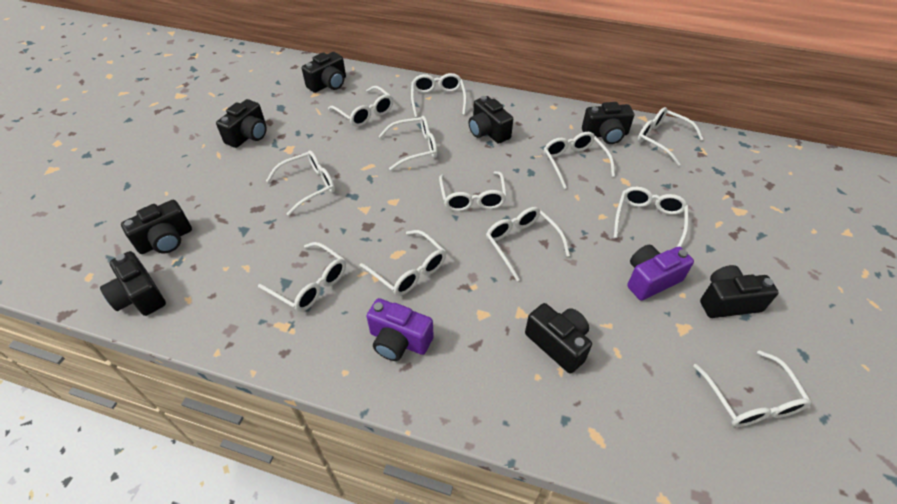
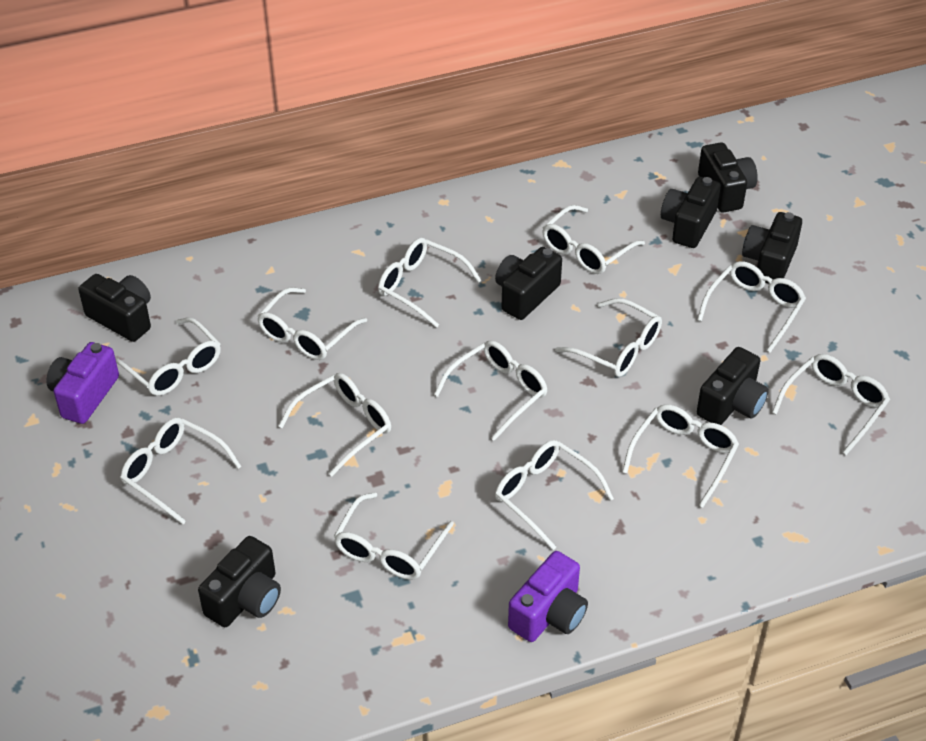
black camera: [100,251,166,316] [121,200,192,254] [216,99,267,148] [302,52,346,93] [469,96,513,144] [525,303,592,374] [582,102,634,144] [700,265,779,318] = 8 -> [78,274,151,342] [198,536,281,627] [495,247,562,320] [661,177,721,248] [697,347,769,425] [698,142,758,212] [742,212,802,284] = 7
white glasses: [258,242,346,312] [266,150,335,216] [328,86,393,127] [360,230,446,296] [379,116,437,170] [411,73,467,117] [439,171,507,211] [486,207,570,281] [544,132,615,189] [614,187,688,247] [638,107,704,166] [693,350,811,427] = 12 -> [115,317,221,396] [120,418,242,524] [257,287,367,360] [279,373,391,476] [334,492,454,580] [378,238,482,328] [434,340,548,441] [495,440,614,550] [542,205,645,274] [555,298,662,377] [622,404,739,508] [697,261,806,353] [772,354,890,455] = 13

